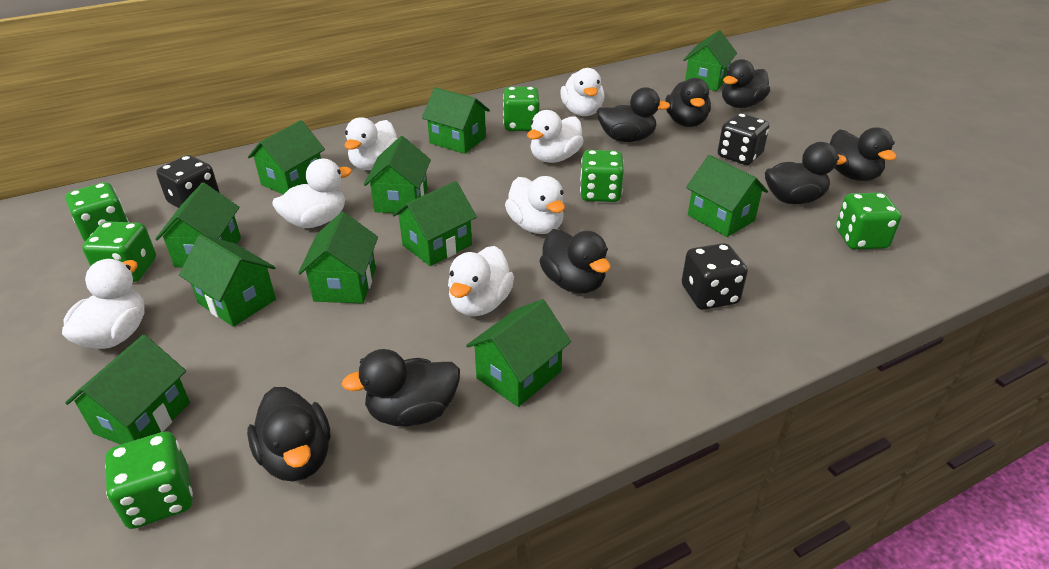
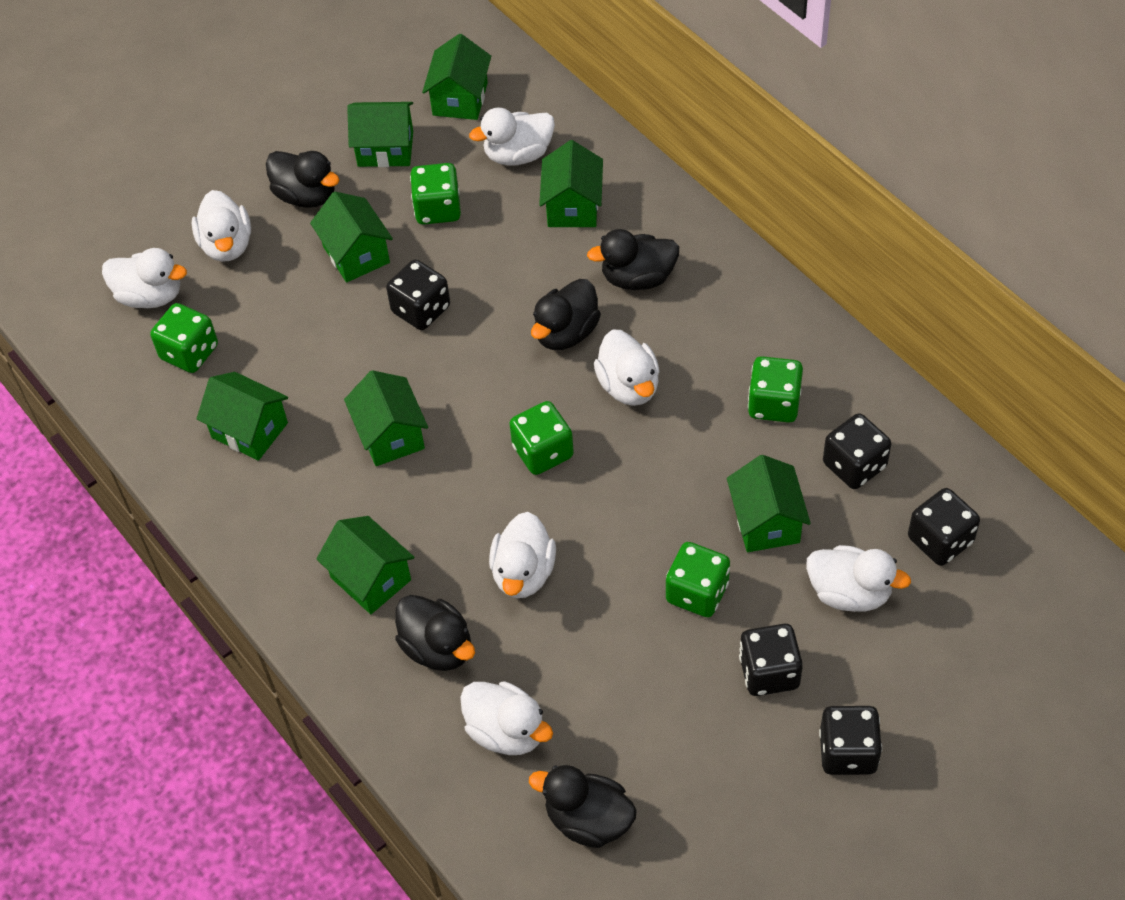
black dice: [156,155,220,208] [682,243,748,310] [718,113,769,165] = 3 -> [386,259,450,330] [739,624,803,696] [819,706,882,775] [823,413,891,489] [908,488,980,566] = 5
black duck: [247,387,330,481] [341,349,460,427] [539,229,610,294] [597,87,671,142] [665,78,711,127] [722,59,770,108] [765,142,847,204] [830,127,896,181] = 8 -> [266,151,339,208] [395,595,475,671] [529,765,637,848] [531,279,601,350] [587,229,679,290] = 5
green dice: [65,182,129,241] [82,221,156,282] [105,431,193,529] [503,87,540,131] [580,150,624,202] [836,193,902,249] = 6 -> [150,303,218,373] [410,163,461,225] [509,401,574,475] [666,542,730,617] [748,356,803,423] = 5
green house: [65,335,190,445] [155,183,241,268] [179,234,276,327] [248,120,325,194] [298,212,378,304] [364,136,431,213] [392,181,477,266] [422,87,490,154] [466,299,571,407] [683,30,737,91] [686,155,768,237] = 11 -> [197,372,288,461] [310,192,393,282] [316,516,414,614] [344,370,428,466] [347,102,413,167] [422,34,491,120] [539,140,603,227] [727,455,811,552] = 8

